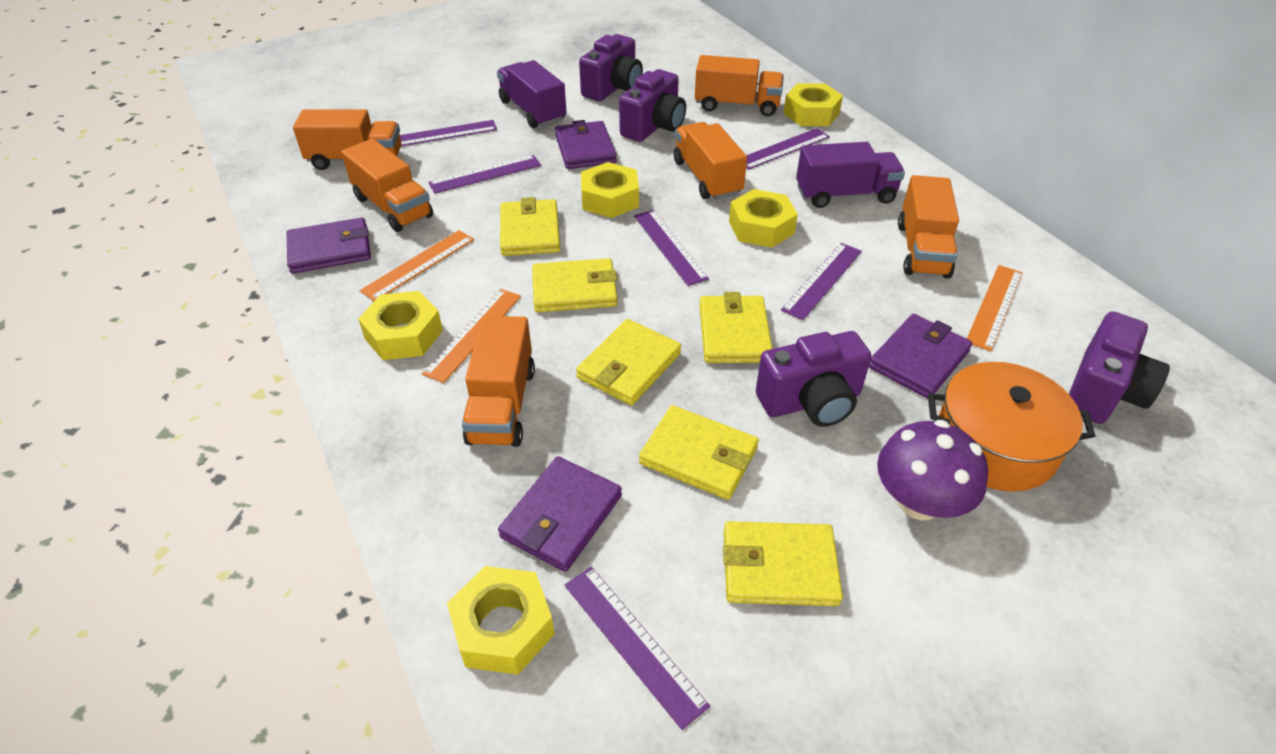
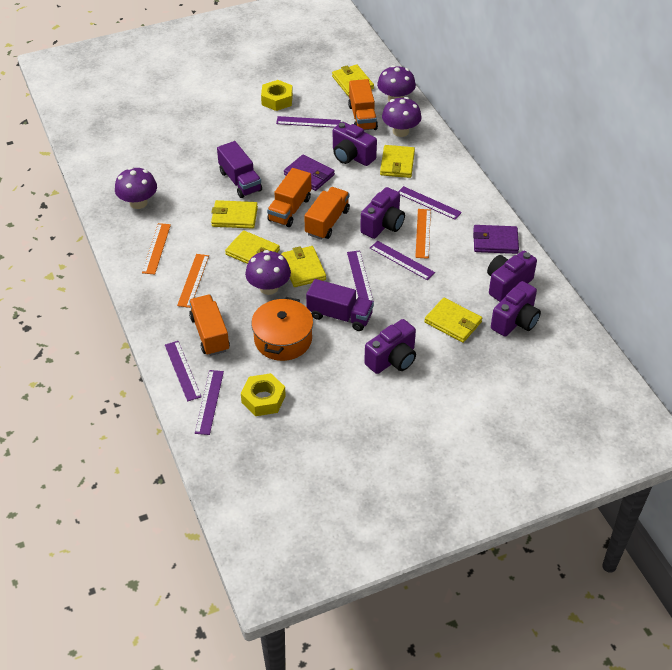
orange truck: [293,109,401,170] [341,138,433,232] [462,316,535,447] [674,122,747,200] [695,55,784,116] [898,175,959,279] = 6 -> [189,295,230,356] [267,168,311,227] [304,187,350,240] [348,79,378,130] = 4
purple camera: [579,34,643,101] [619,69,686,142] [756,331,871,427] [1069,311,1170,424] = 4 -> [333,122,377,166] [360,187,405,239] [364,319,416,374] [487,251,537,302] [491,281,541,337] = 5
purple mushroom: [877,420,988,520] = 1 -> [115,167,157,209] [245,250,291,295] [377,65,416,102] [382,97,422,137] = 4
purple wallet: [287,217,371,274] [498,456,622,572] [555,120,617,169] [869,314,973,399] = 4 -> [284,154,335,191] [473,225,519,254] = 2
yellow nut: [358,291,443,360] [447,566,555,675] [581,162,639,218] [729,189,798,248] [783,83,843,126] = 5 -> [241,373,286,416] [261,80,293,111] = 2

